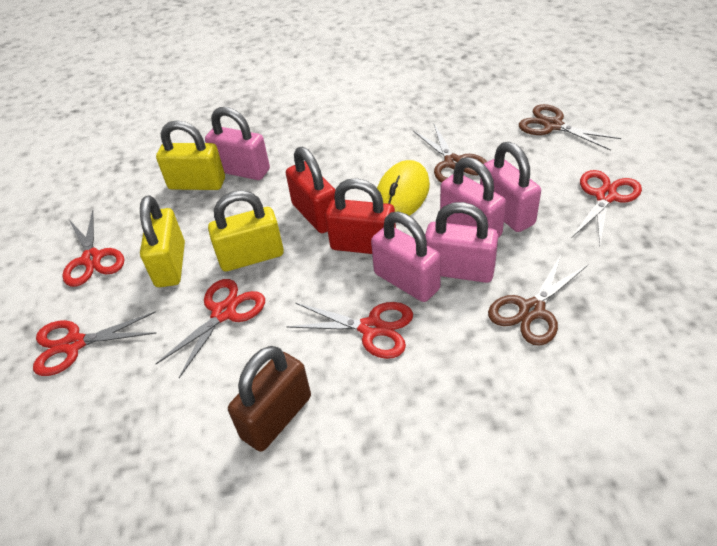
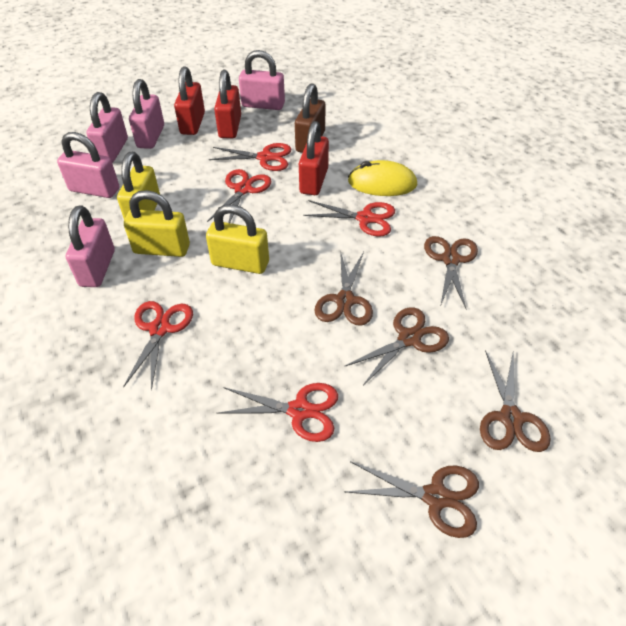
brown scissors: [413,124,487,183] [488,253,588,346] [519,104,621,151] = 3 -> [314,250,373,326] [344,307,449,385] [344,461,479,538] [424,236,478,309] [480,350,551,452] = 5
red padlock: [286,147,335,233] [325,178,396,254] = 2 -> [174,66,205,135] [214,70,241,138] [299,121,329,195] = 3

